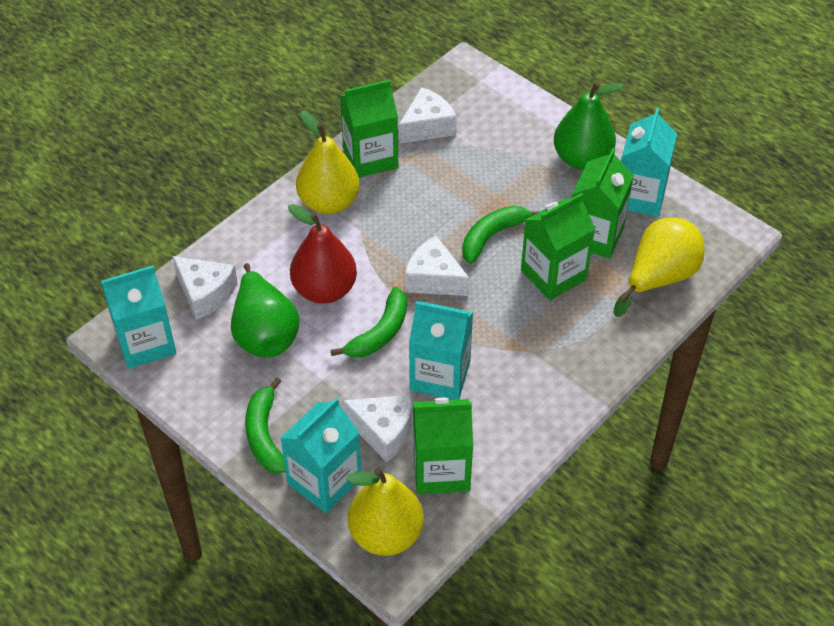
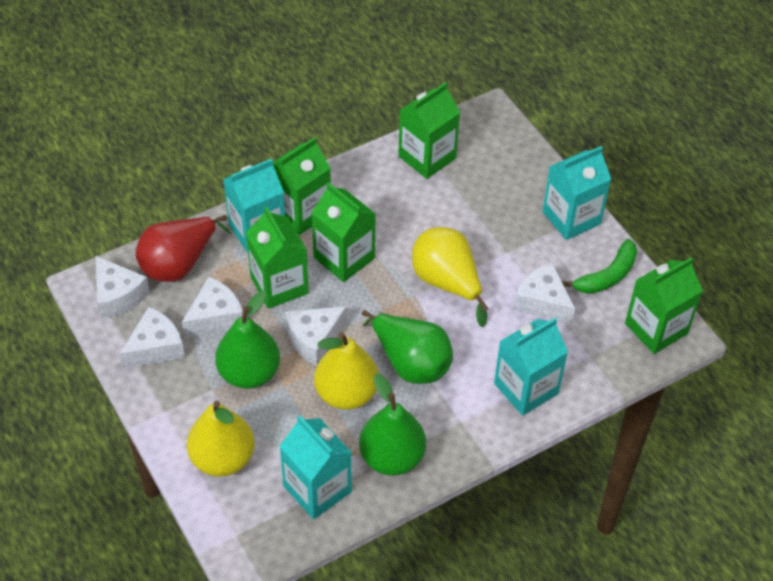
green banana: [245,378,286,473] [330,287,407,358] [462,206,540,264] = 3 -> [562,239,637,294] = 1
green carton: [340,80,398,178] [413,398,473,494] [521,193,595,300] [572,148,634,259] = 4 -> [246,207,309,309] [273,137,331,235] [312,182,376,282] [398,82,460,179] [625,257,703,354] = 5
green pear: [231,263,300,358] [554,82,624,170] = 2 -> [215,291,280,389] [359,374,426,476] [362,310,453,384] = 3
white cheese: [172,256,238,320] [342,395,412,462] [398,87,457,144] [405,235,470,296] = 4 -> [96,256,150,319] [120,307,185,369] [182,277,243,338] [285,306,347,366] [513,263,575,324] = 5

